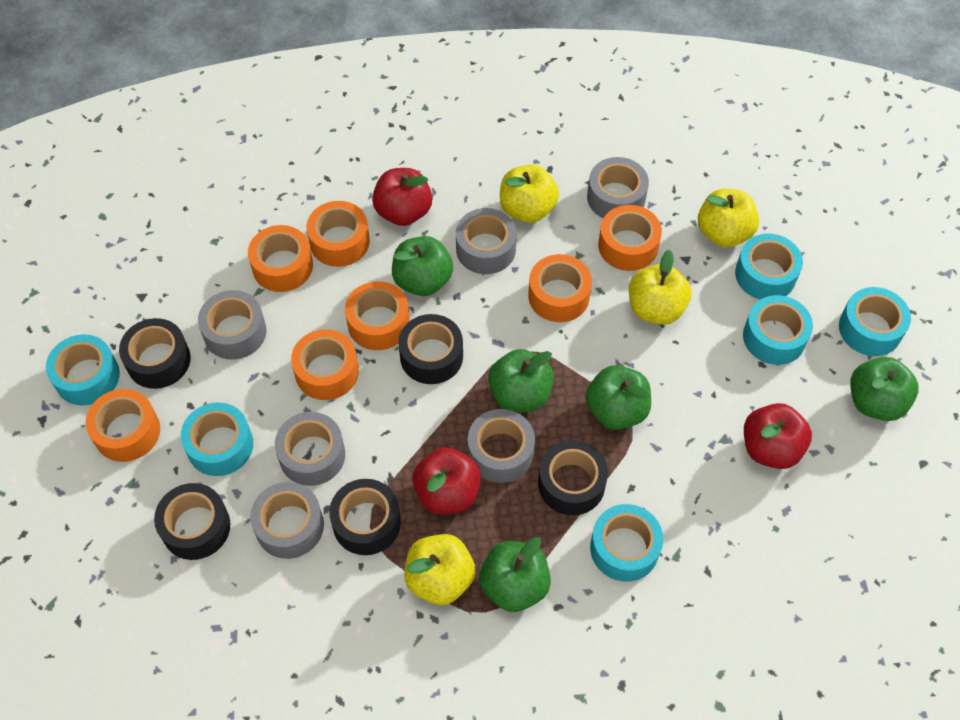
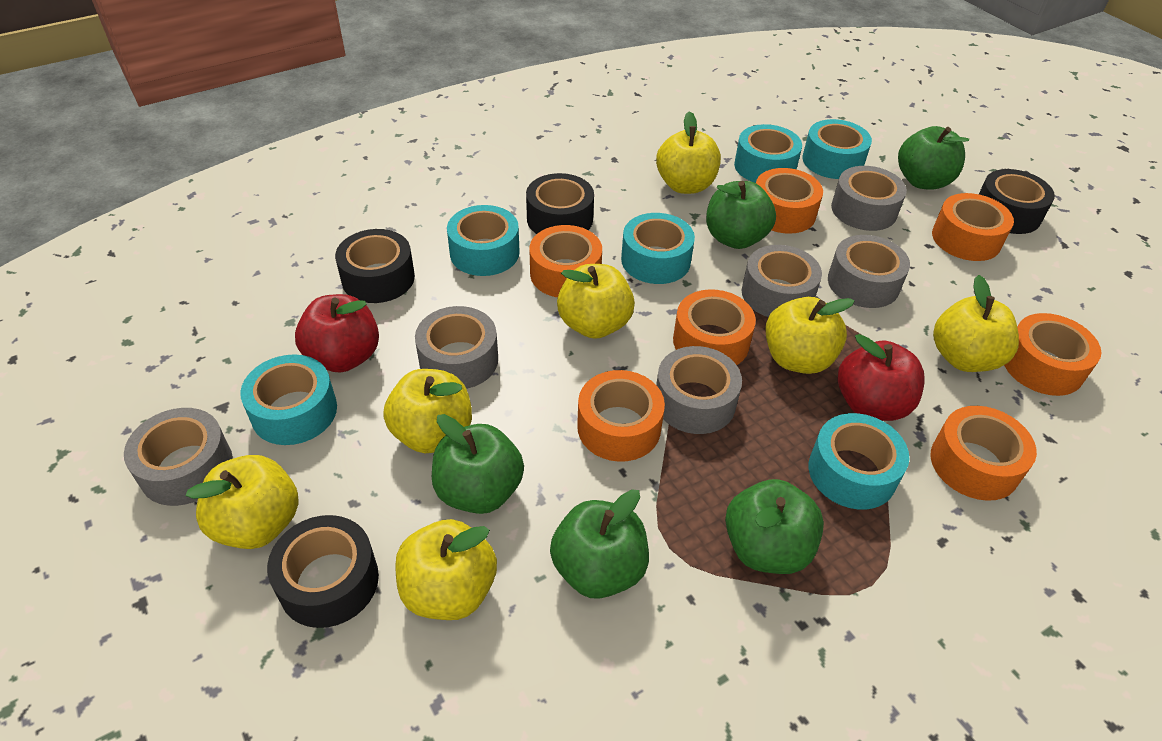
black tape: [119,318,191,389] [154,483,230,560] [329,479,401,555] [398,314,463,384] [538,440,608,515] = 5 -> [267,515,379,628] [335,229,415,303] [526,173,594,234] [979,169,1055,234] = 4
red apple: [372,168,432,226] [412,447,481,514] [744,403,812,469] = 3 -> [295,294,379,372] [838,334,925,421] = 2
yellow apple: [404,534,475,605] [500,164,559,223] [629,250,692,325] [698,188,759,247] = 4 -> [186,455,299,549] [383,369,472,453] [395,519,497,620] [557,264,635,339] [656,111,721,194] [765,297,854,374] [933,275,1019,372] = 7

